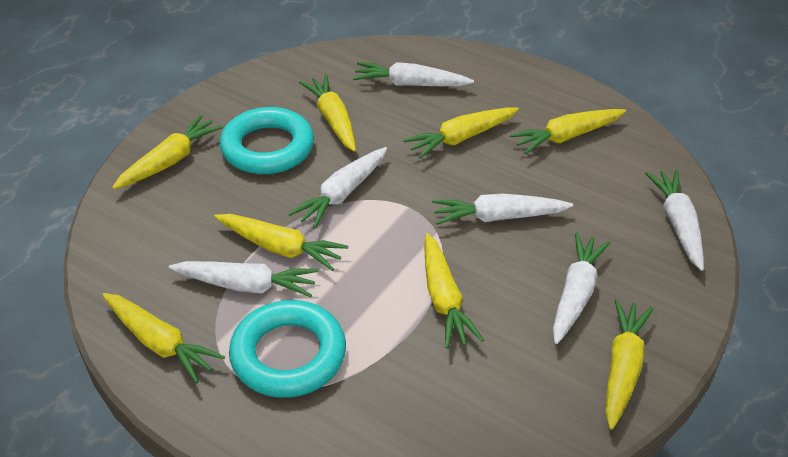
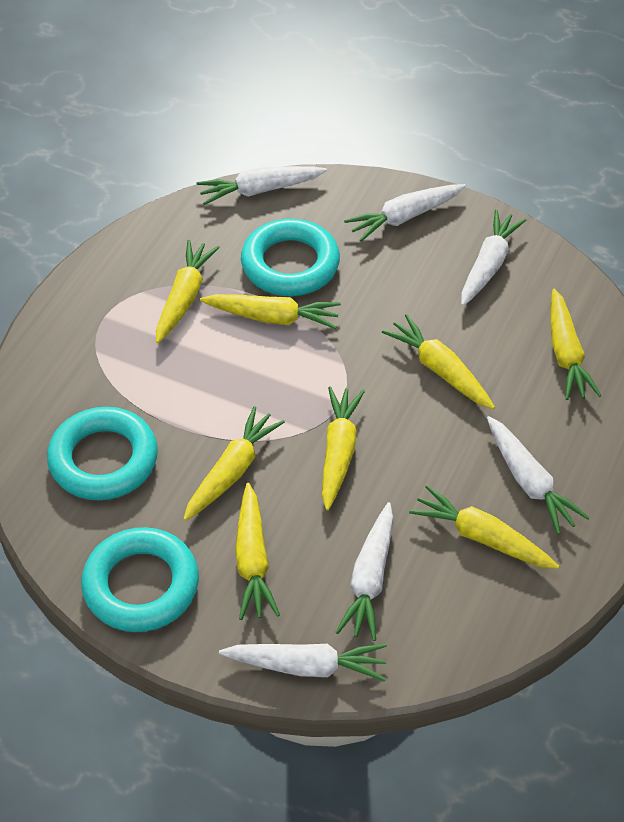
turquoise ring: [220,107,314,174] [229,300,346,398] = 2 -> [47,407,158,500] [81,527,199,632] [241,219,340,296] = 3

